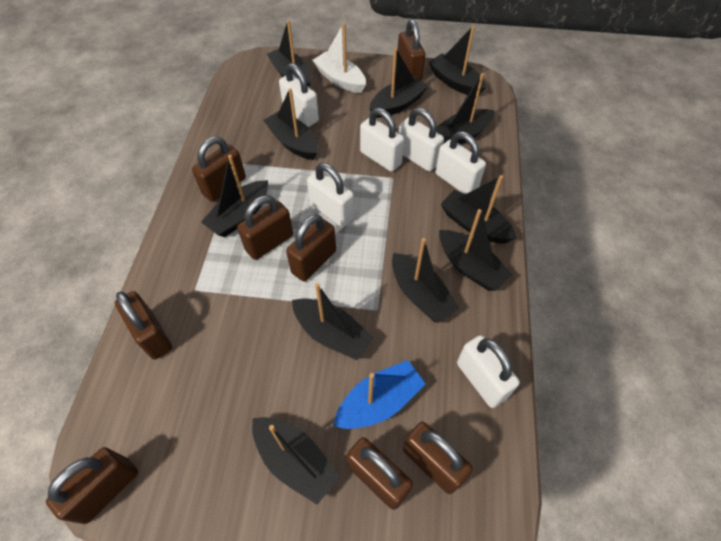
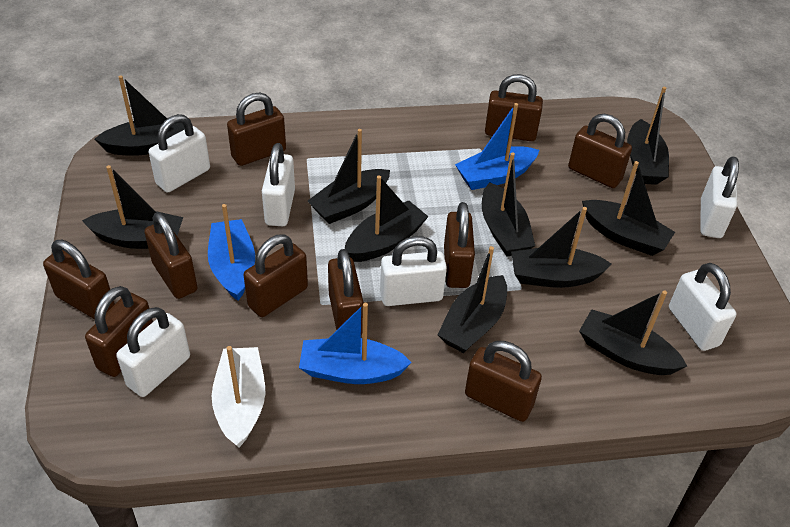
black boat: [201,155,268,237] [252,417,340,505] [263,88,318,160] [267,20,312,87] [292,283,374,360] [370,48,428,118] [392,238,460,323] [429,26,486,95] [436,73,495,144] [439,209,513,291] [440,175,517,244] = 11 -> [82,165,183,249] [95,75,185,156] [308,129,390,224] [345,175,429,262] [437,246,507,353] [482,152,535,257] [511,207,612,288] [579,290,687,375] [582,161,675,256] [627,87,669,185] = 10
blue boat: [333,360,426,429] = 1 -> [208,204,255,301] [299,303,412,384] [455,103,539,190] = 3
brown padlock: [46,447,138,524] [115,291,172,360] [192,136,246,202] [237,195,293,260] [286,214,336,282] [347,437,413,510] [397,19,425,81] [403,422,473,494] = 8 -> [43,240,115,319] [85,286,153,377] [144,212,198,299] [227,92,286,166] [243,234,308,317] [328,249,364,335] [444,202,475,288] [465,341,542,422] [485,74,543,141] [568,114,632,188] = 10

